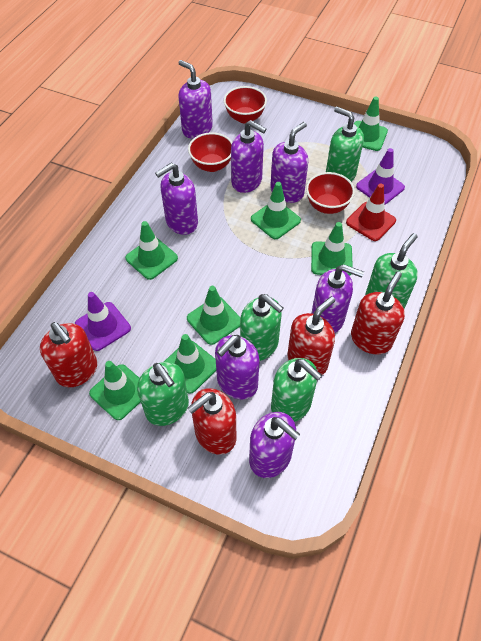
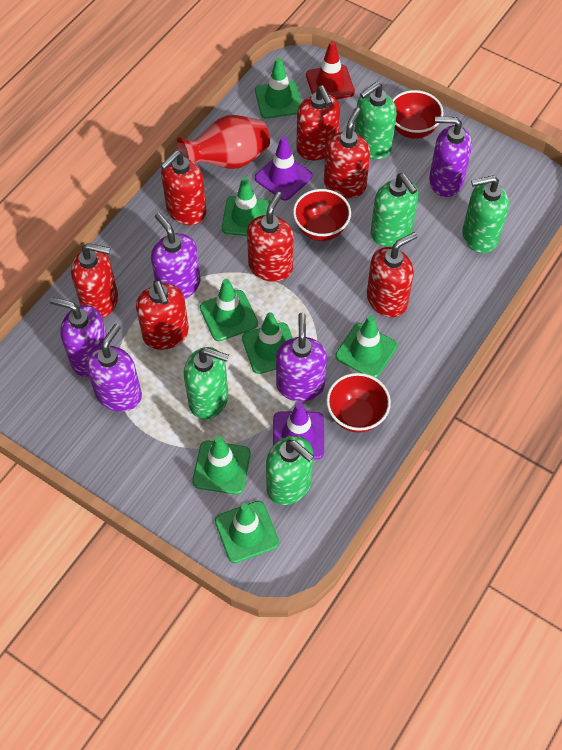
purple soap dispenser: [155,163,198,235] [178,60,213,139] [215,335,260,400] [231,120,266,193] [249,412,300,478] [270,122,308,203] [312,264,364,333] = 7 -> [50,297,110,377] [86,324,142,412] [151,213,201,299] [276,313,327,402] [429,116,472,197] = 5
red soap dispenser: [40,322,97,387] [188,388,236,454] [287,296,335,375] [351,271,405,354] = 4 -> [71,243,118,318] [136,280,189,350] [160,150,207,225] [247,192,294,282] [297,86,340,160] [324,108,370,198] [367,232,417,317] = 7
red vase: none = 0 -> [177,115,270,169] = 1

